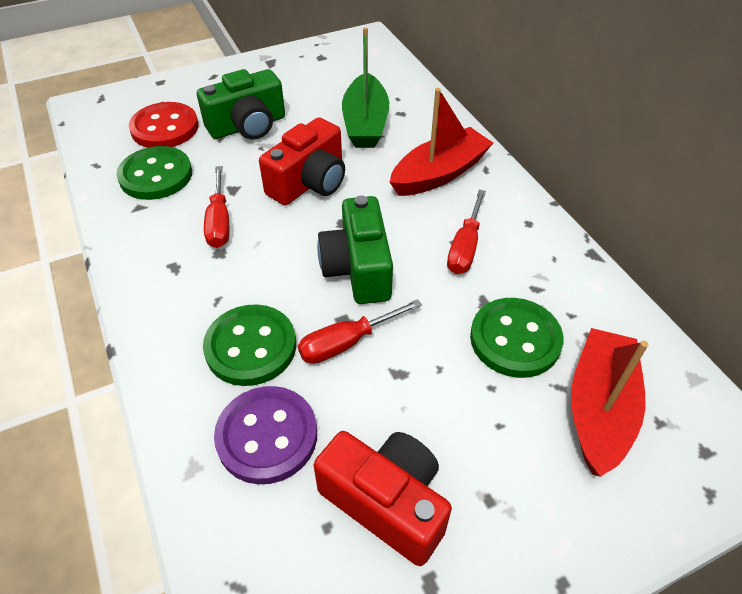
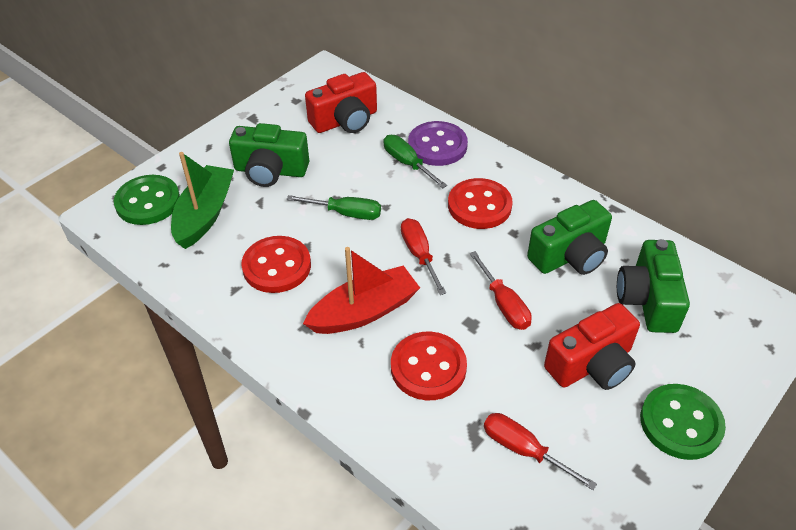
green button: [116,146,192,200] [203,304,296,386] [470,298,563,378] = 3 -> [114,175,180,225] [640,384,726,460] = 2
green camera: [197,69,285,140] [317,196,393,304] = 2 -> [229,123,309,187] [527,200,612,275] [617,239,690,333] = 3
green screwdriver: none = 0 -> [286,195,381,220] [383,135,447,188] = 2
red boat: [390,88,493,196] [571,328,649,477] = 2 -> [303,247,420,334] = 1
red button: [129,102,199,148] = 1 -> [241,236,311,293] [391,331,467,400] [448,178,513,229] = 3

